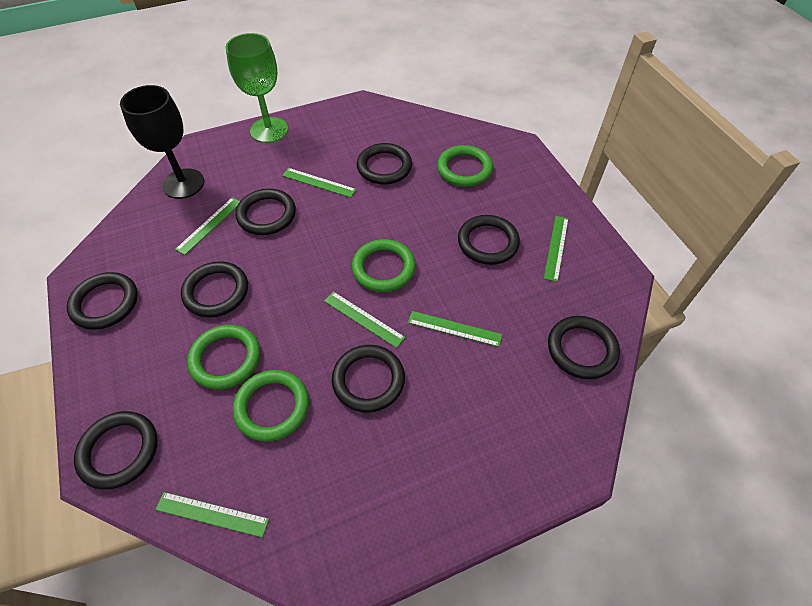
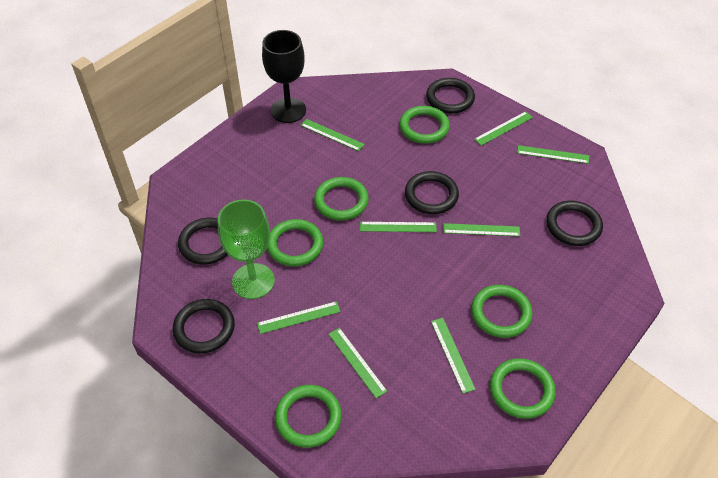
black ring: [66,272,138,330] [74,411,158,489] [181,261,248,318] [236,188,296,235] [332,345,405,413] [357,143,412,185] [458,215,520,265] [548,316,620,379] = 8 -> [173,299,235,354] [178,218,228,265] [405,171,459,214] [426,78,475,113] [546,201,603,246] = 5
green ring: [187,325,260,390] [233,370,309,442] [352,239,416,292] [437,145,493,187] = 4 -> [267,219,323,266] [275,385,342,448] [314,177,369,220] [399,106,450,143] [471,285,533,338] [490,358,556,419] = 6
green ruler: [155,492,269,538] [175,197,240,255] [282,168,356,198] [324,291,405,348] [408,311,502,347] [544,216,569,282] = 6 -> [257,301,341,334] [301,119,365,151] [328,328,387,398] [360,222,437,232] [431,318,476,394] [443,223,520,236] [474,111,533,146] [517,145,589,164] = 8

